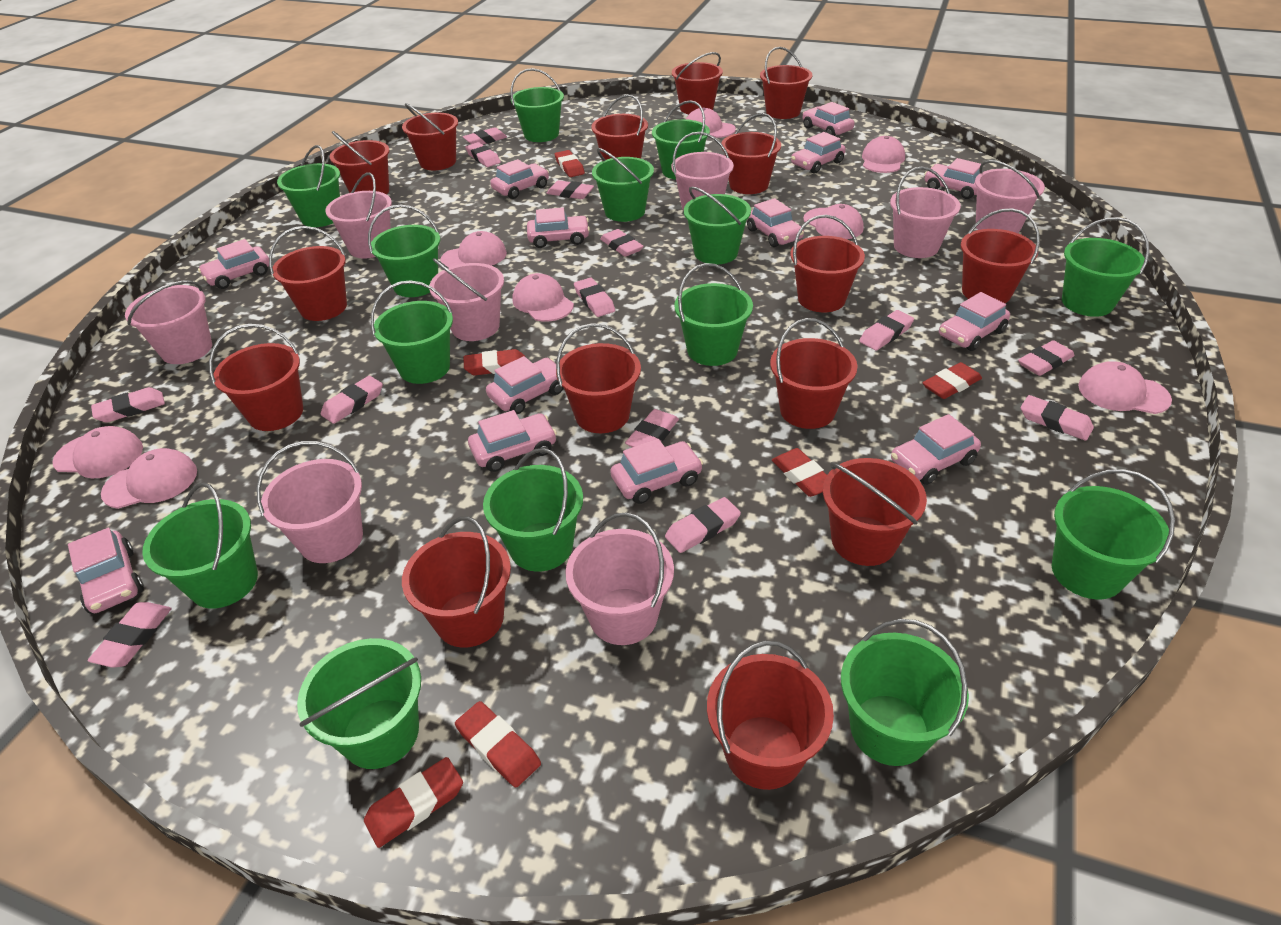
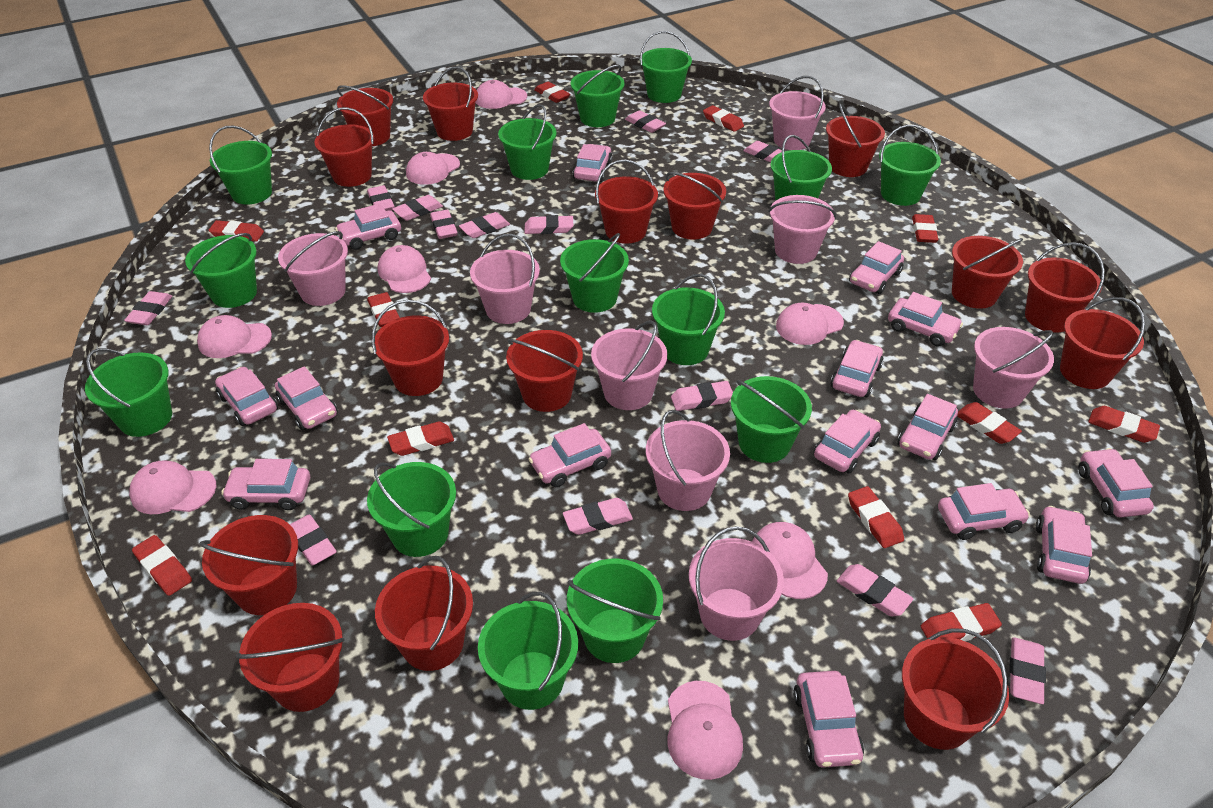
pink car: [68,528,144,614] [198,239,269,289] [468,410,557,472] [486,356,564,414] [490,159,549,199] [527,207,590,248] [610,439,703,504] [747,198,804,247] [791,132,846,173] [803,102,855,136] [891,414,981,485] [924,158,983,199] [939,292,1010,351] = 13 -> [215,367,278,426] [222,459,310,510] [275,366,338,430] [335,203,401,250] [529,423,611,487] [573,144,613,182] [793,671,864,768] [814,410,881,474] [831,340,883,398] [849,241,904,294] [888,292,963,347] [897,394,958,460] [938,483,1030,540] [1036,506,1092,584] [1078,448,1154,518] = 15
red eraser: [364,757,463,848] [455,701,541,788] [464,349,525,375] [555,150,585,177] [772,448,827,497] [922,362,982,399] = 6 -> [132,535,192,596] [209,220,264,242] [367,292,400,327] [387,421,454,456] [534,82,570,103] [703,105,744,132] [848,486,904,548] [912,214,938,243] [921,603,1002,642] [957,402,1022,444] [1088,406,1160,443] = 11

